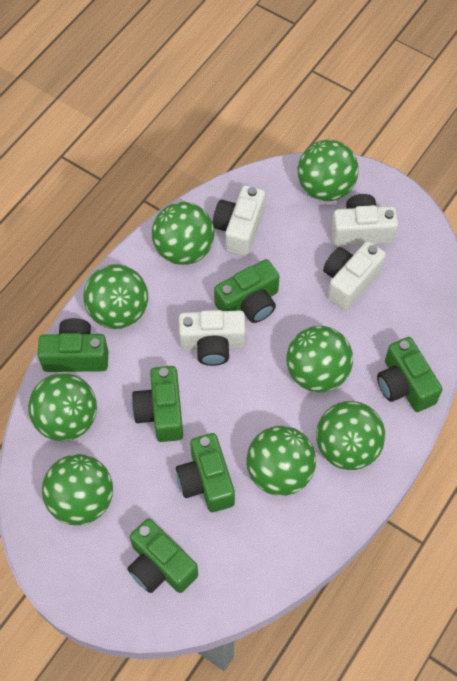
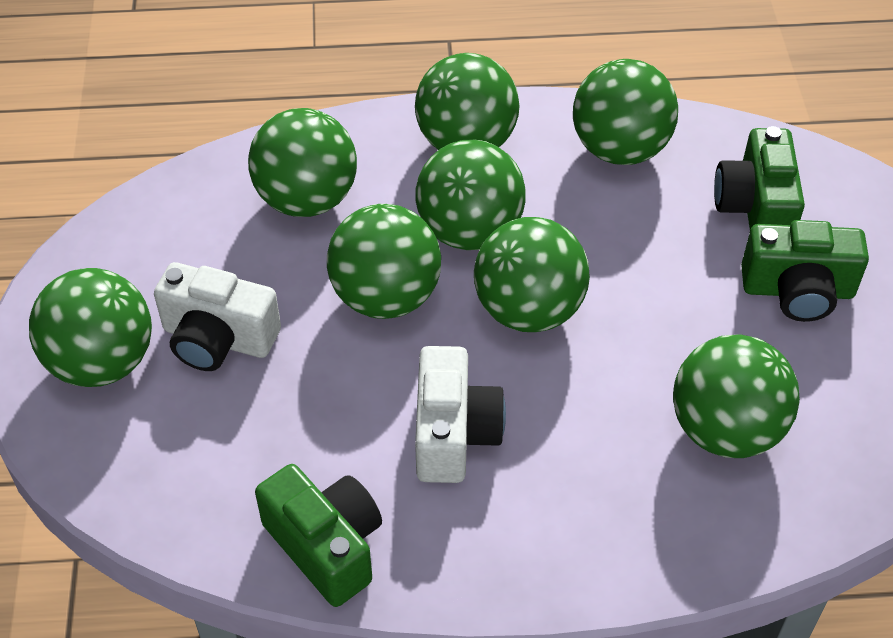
green camera: [38,318,108,372] [128,518,198,593] [132,366,183,442] [176,433,235,512] [214,259,280,323] [377,337,442,412] = 6 -> [255,464,382,607] [714,126,805,230] [741,220,869,322] = 3
white camera: [179,310,246,366] [213,185,265,256] [323,241,386,310] [331,194,398,247] = 4 -> [154,262,281,371] [415,346,506,483] = 2

